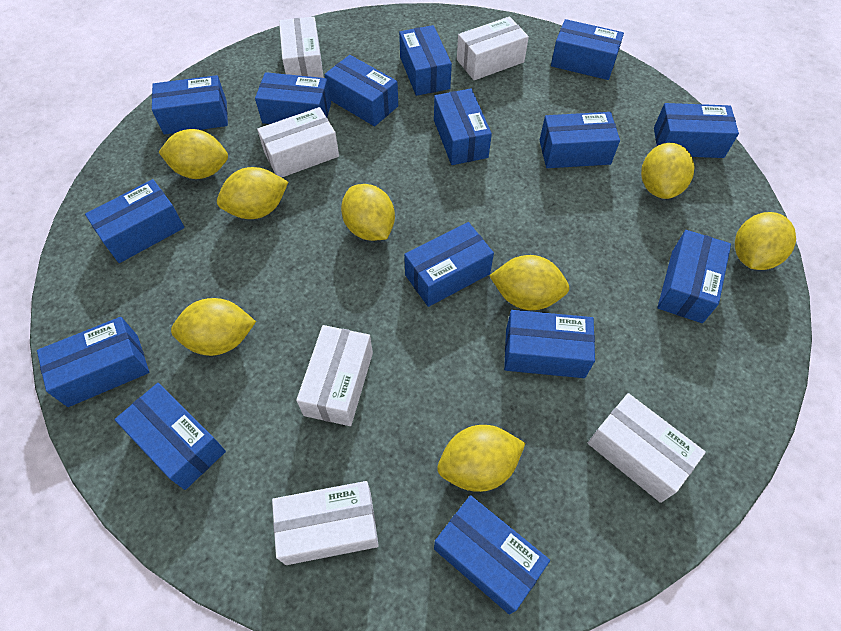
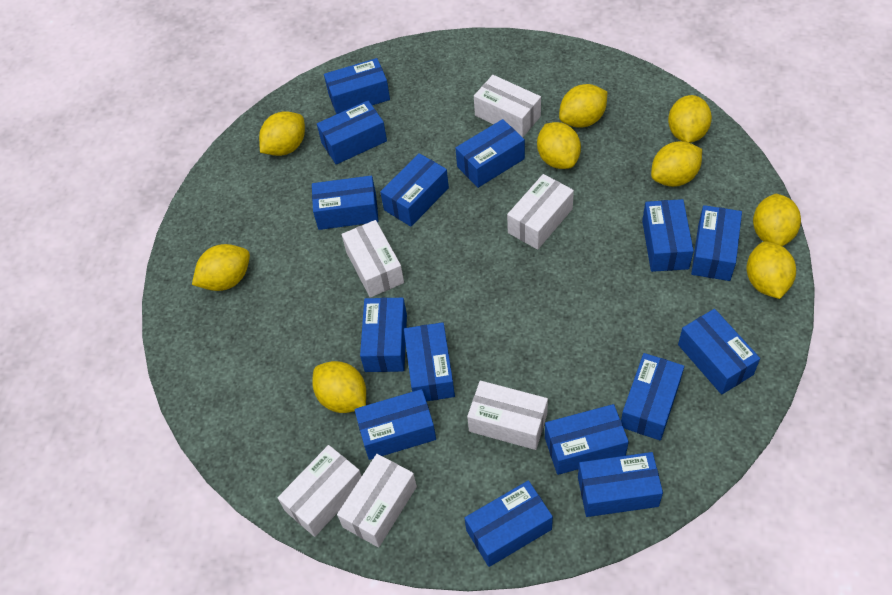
yellow lemon: [159,129,228,179] [171,298,256,356] [217,167,288,219] [341,184,395,241] [437,425,525,492] [489,255,569,310] [641,143,694,199] [735,212,796,270] = 8 -> [192,244,250,291] [259,111,305,156] [312,361,366,413] [537,122,581,169] [559,84,607,128] [651,141,702,187] [668,95,712,143] [747,241,796,299] [753,194,801,246] = 9

